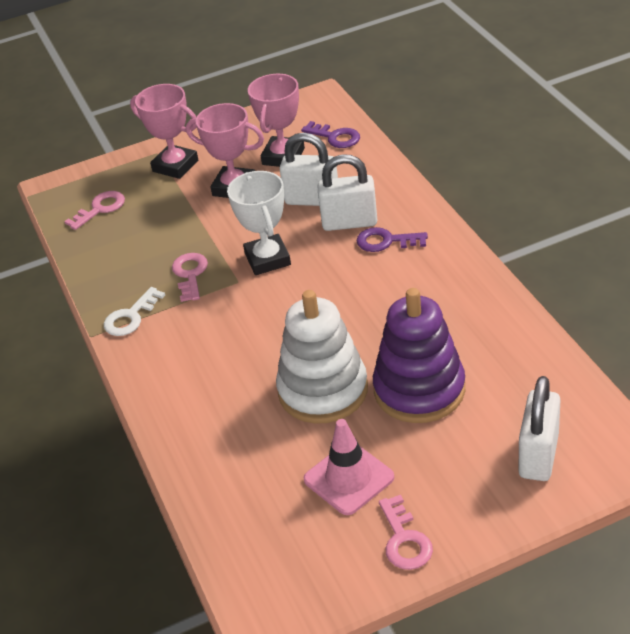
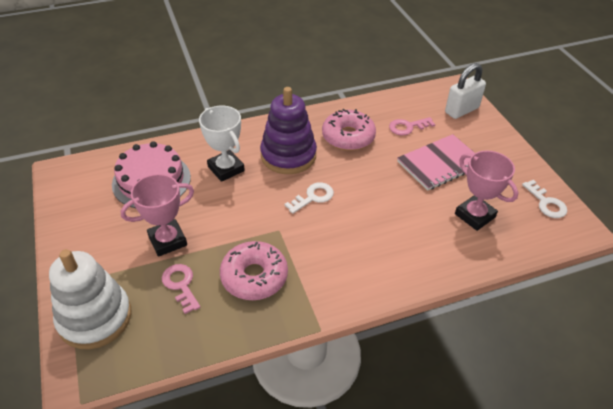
pink cake: none = 0 -> [112,141,191,208] = 1
pink donut: none = 0 -> [220,241,288,300] [322,109,376,151] = 2
pink key: [64,191,125,230] [172,253,208,302] [379,495,433,570] = 3 -> [162,264,200,314] [389,117,435,135] = 2
pink notebook: none = 0 -> [397,134,475,191] = 1
pink traffic cone: [303,419,394,515] = 1 -> none = 0
pink trophy: [130,84,198,179] [186,103,264,198] [248,74,305,167] = 3 -> [121,174,194,257] [455,150,518,231] = 2
purple key: [301,121,360,148] [357,227,428,252] = 2 -> none = 0
white key: [104,287,165,336] = 1 -> [285,182,334,214] [522,180,567,218] = 2
white padlock: [280,133,338,206] [318,154,377,231] [518,376,560,481] = 3 -> [445,63,486,119] = 1

